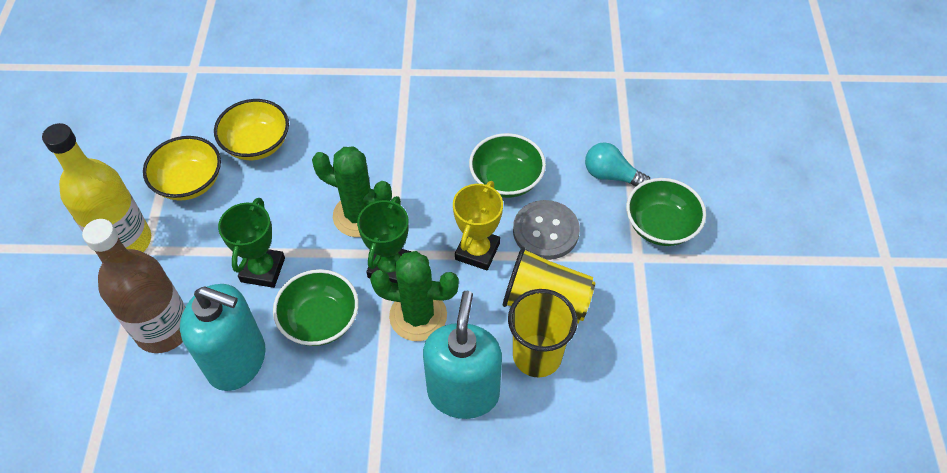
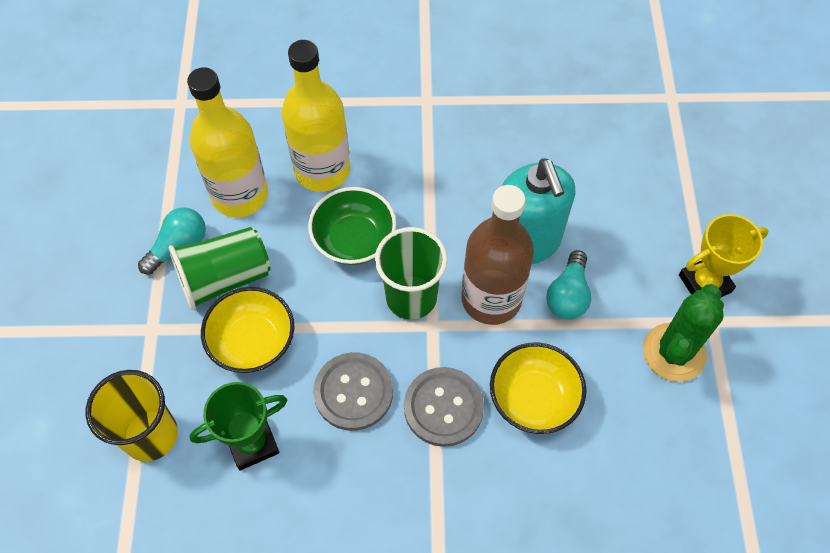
green bowl: [273,269,359,346] [469,133,546,198] [626,178,706,246] = 3 -> [308,187,396,265] = 1
green cactus: [312,147,392,237] [370,251,459,341] = 2 -> [643,284,724,382] = 1
green cup: none = 0 -> [169,227,271,310] [375,227,447,320] = 2
green trophy: [218,198,285,288] [357,196,411,283] = 2 -> [190,382,287,470] = 1
grey button: [513,200,580,260] = 1 -> [313,352,393,431] [404,367,484,447] = 2
turquoise light bulb: [585,142,650,186] = 1 -> [138,207,206,275] [546,250,591,319] = 2
turquoise soap dispenser: [180,284,265,391] [423,291,502,419] = 2 -> [502,158,575,264] = 1
yellow bottle: [42,123,151,252] = 1 -> [187,67,268,217] [282,40,350,192] = 2
yellow cup: [503,247,595,324] [508,289,577,378] = 2 -> [86,370,178,462] = 1

